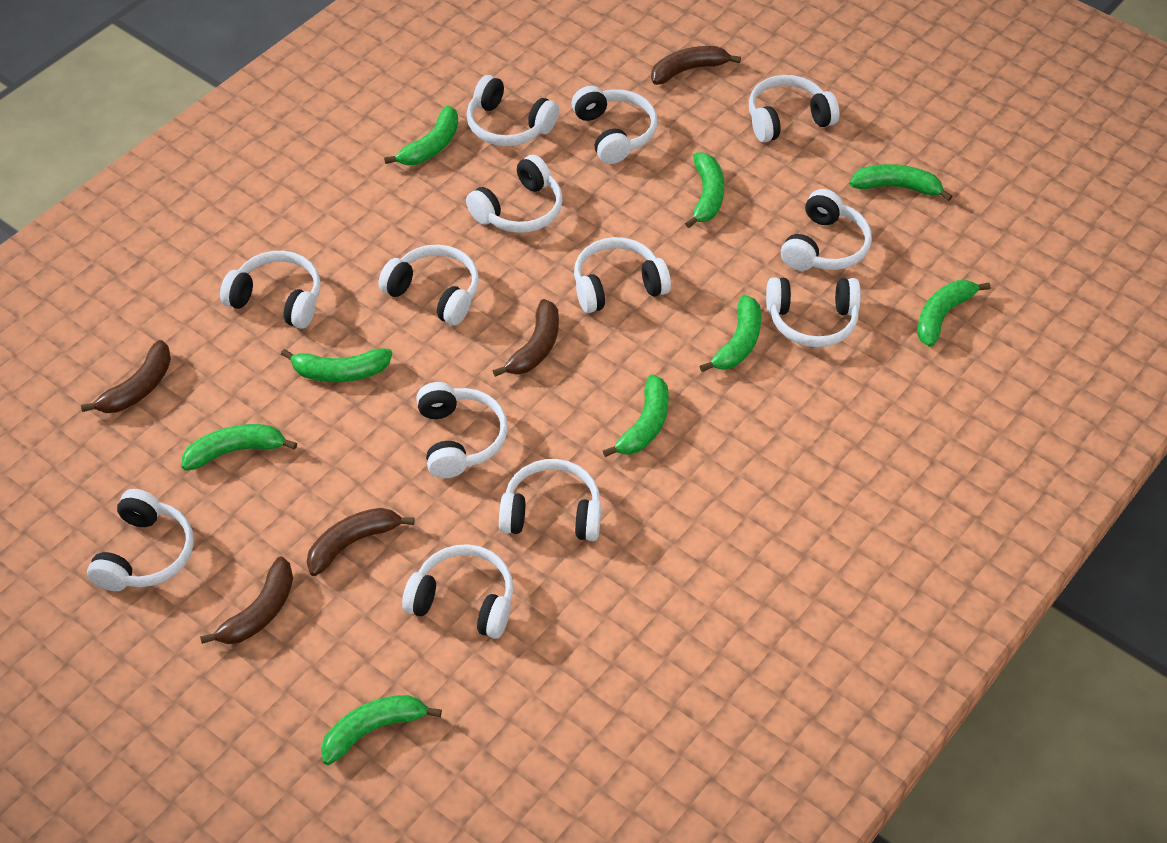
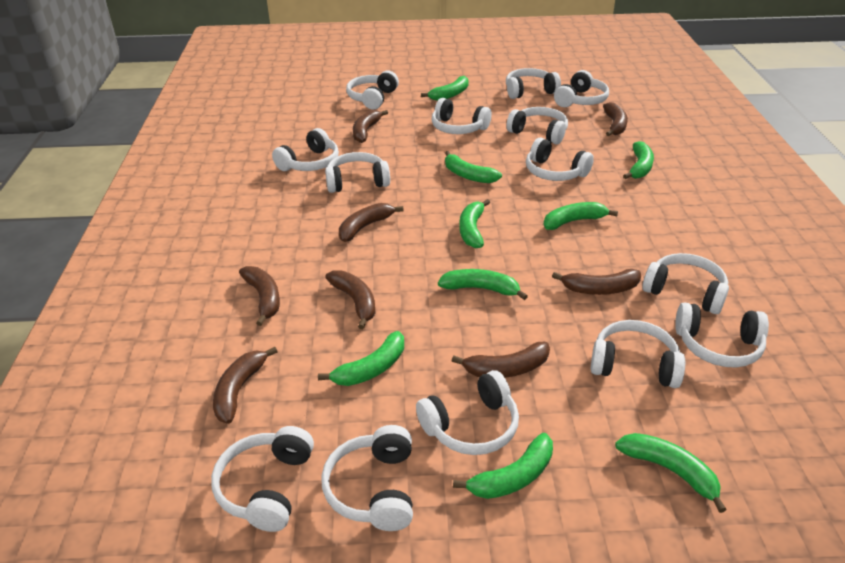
brown banana: [81,340,171,413] [200,556,293,644] [307,508,415,576] [493,299,559,377] [651,46,741,85] = 5 -> [213,347,278,424] [239,266,280,326] [325,270,376,329] [339,203,404,242] [353,110,388,143] [452,342,550,378] [552,269,641,295] [603,102,628,136] = 8
white headphones: [87,489,194,591] [220,251,321,329] [378,244,479,326] [402,544,513,639] [416,382,508,478] [466,155,563,233] [467,75,559,146] [499,459,601,541] [572,86,657,164] [574,237,671,313] [749,75,840,142] [766,277,861,347] [781,189,872,271] = 13 -> [211,426,314,532] [272,128,339,171] [321,425,413,531] [325,152,390,193] [346,71,399,109] [416,370,519,455] [432,98,492,134] [506,68,561,99] [506,107,568,144] [526,138,594,181] [554,70,609,107] [591,320,685,388] [642,253,729,314] [675,302,769,367] = 14

